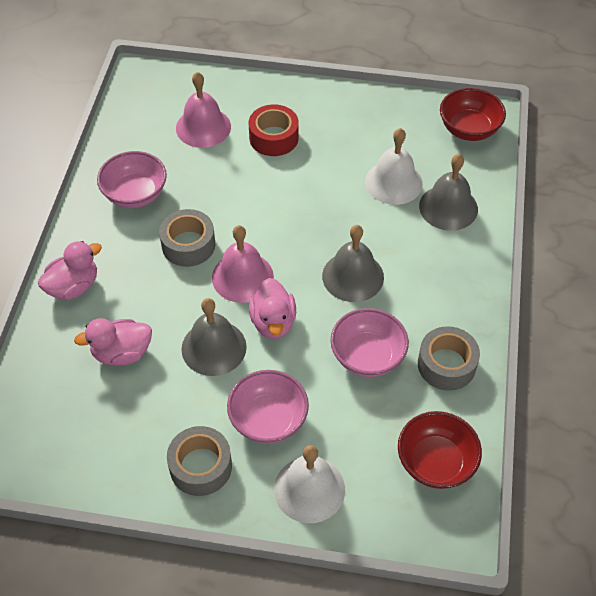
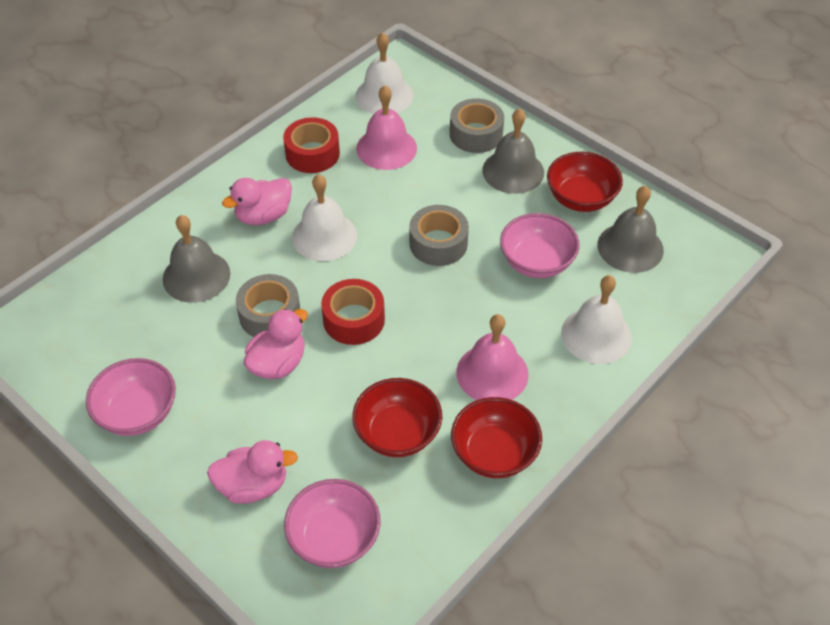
red bowl: [398,411,482,489] [440,88,506,141] = 2 -> [352,378,442,457] [451,397,542,478] [547,152,623,212] = 3
red tape: [249,104,299,156] = 1 -> [283,117,340,173] [321,279,385,345] = 2
white bell: [274,445,345,523] [365,128,423,205] = 2 -> [292,174,357,261] [355,32,413,114] [561,275,632,364] = 3

